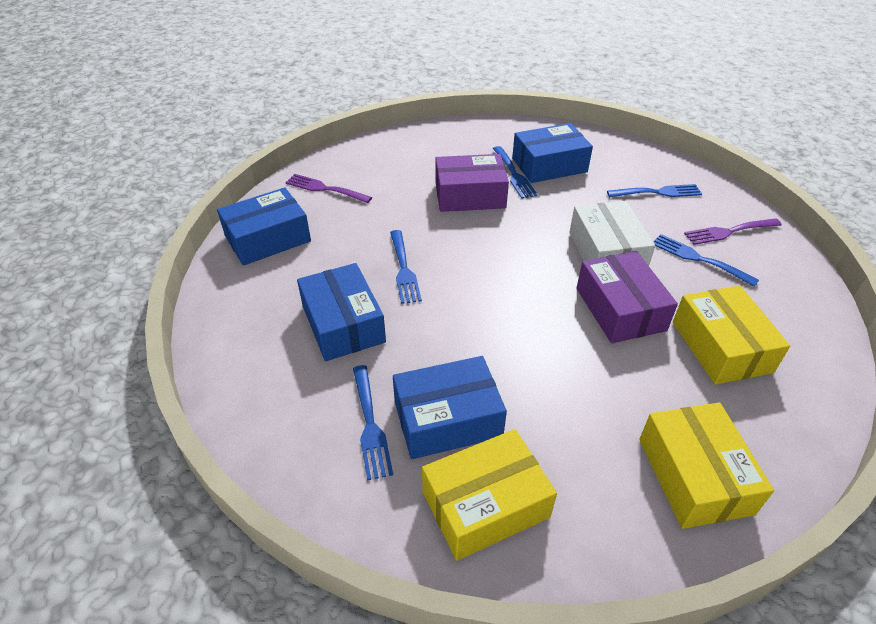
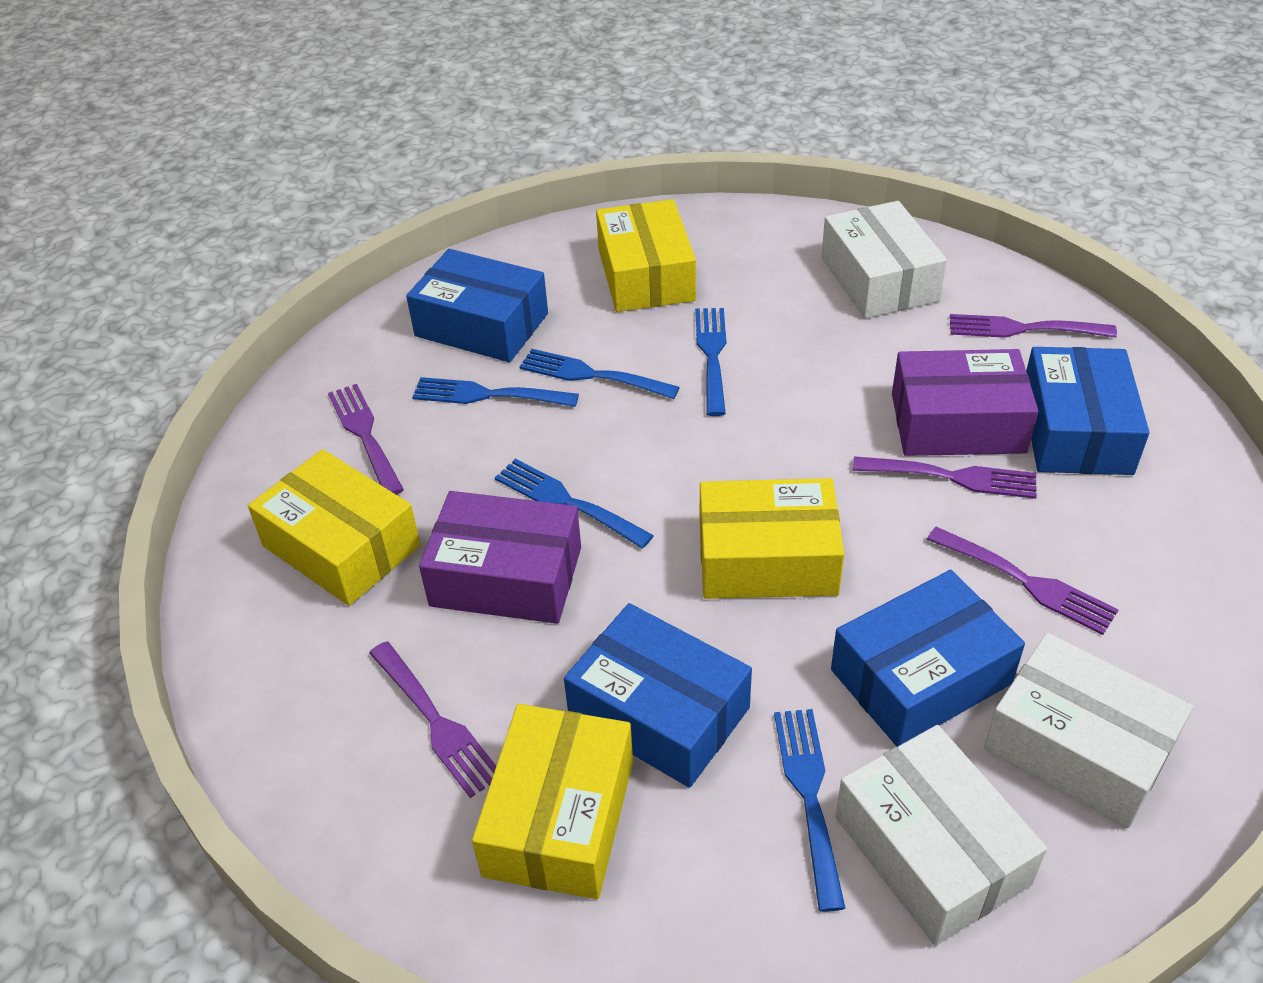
purple fork: [285,174,372,203] [684,218,782,245] = 2 -> [328,384,404,494] [369,641,496,798] [853,456,1037,499] [927,527,1119,635] [950,314,1117,338] = 5
white box: [569,201,655,266] = 1 -> [821,201,947,318] [835,725,1047,946] [984,633,1193,828] = 3
yellow box: [422,429,557,561] [639,402,774,529] [673,285,790,385] = 3 -> [248,449,421,606] [472,704,633,899] [596,199,696,312] [700,478,844,599] = 4

